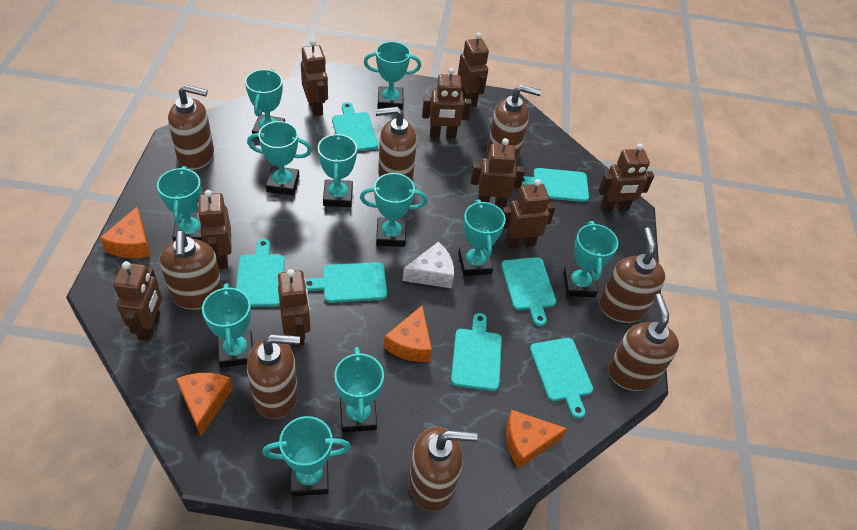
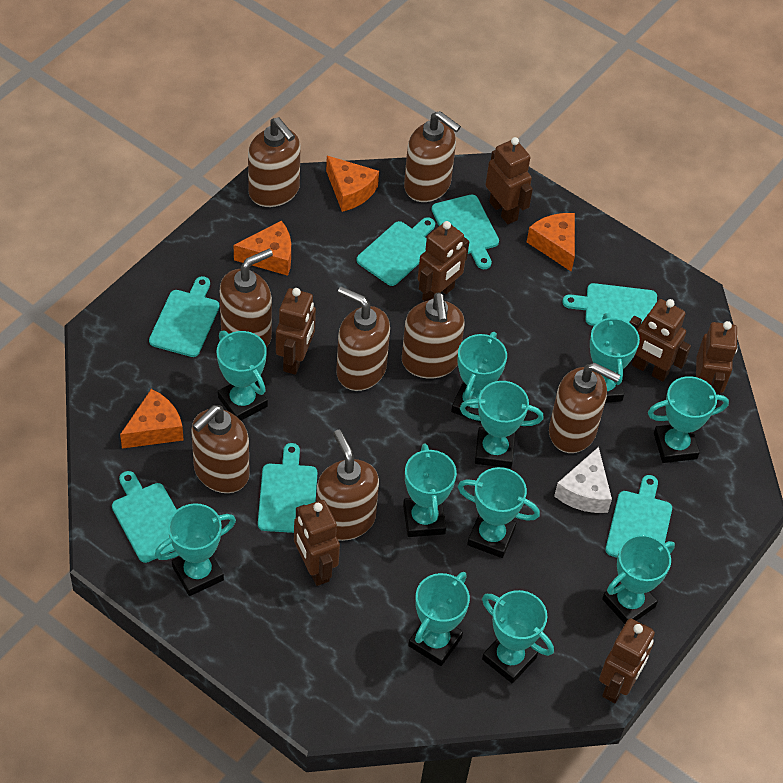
brown robot: [113,261,162,341] [197,190,232,269] [278,269,311,347] [301,39,328,117] [422,68,472,138] [458,33,489,107] [471,138,525,209] [502,179,556,249] [598,143,654,212] = 9 -> [276,288,316,375] [294,500,340,586] [418,221,469,302] [485,137,533,224] [599,618,655,703] [629,299,691,382] [696,321,738,395] = 7

